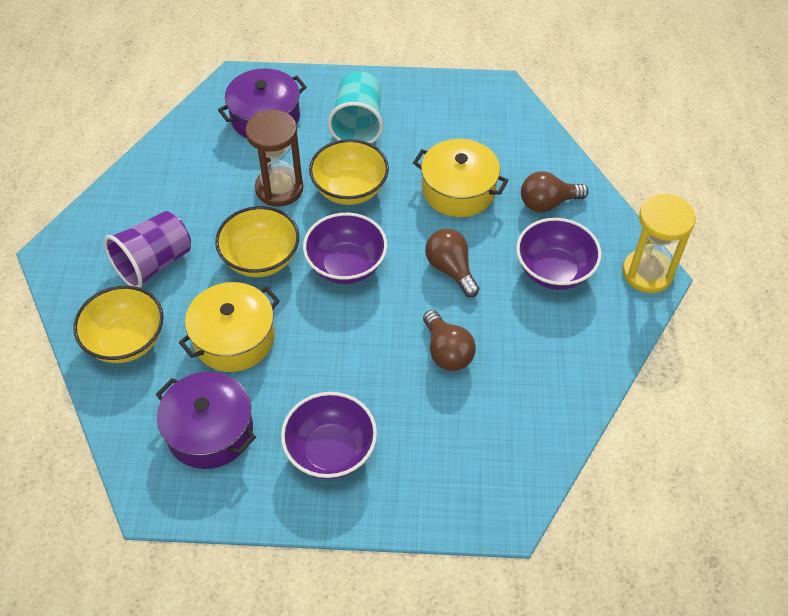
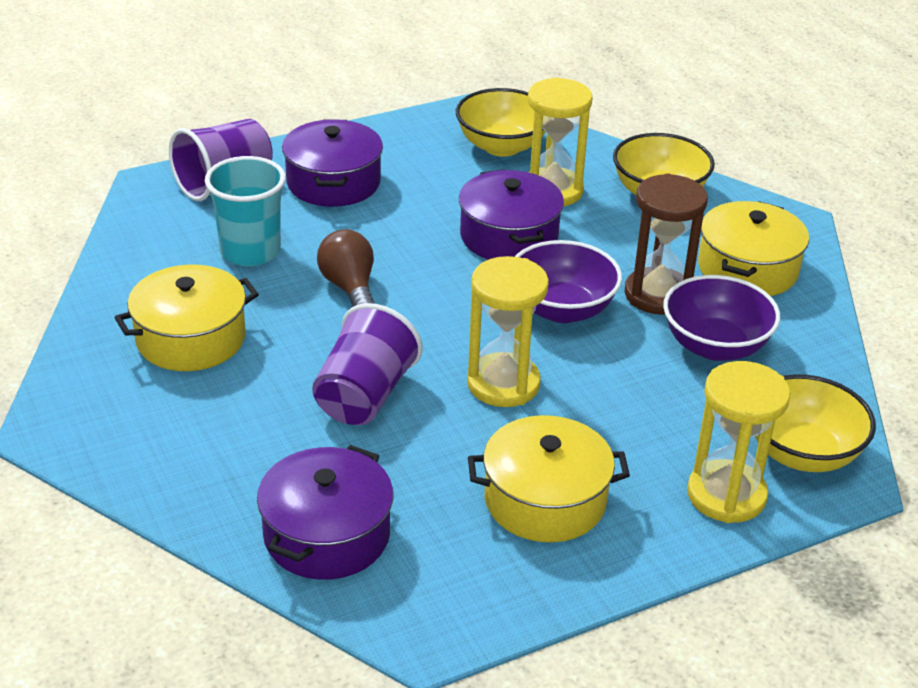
brown light bulb: [423,310,476,371] [425,229,479,297] [521,171,589,213] = 3 -> [317,229,375,306] = 1
purple bowl: [281,392,377,479] [303,213,387,284] [516,218,601,290] = 3 -> [515,240,622,323] [663,275,780,361] = 2
purple cup: [104,211,191,288] = 1 -> [169,119,273,201] [312,303,423,425] = 2
purple pot: [156,372,256,469] [218,68,307,138] = 2 -> [257,445,393,580] [282,119,383,207] [459,169,564,260] = 3
yellow hourglass: [622,193,696,293] = 1 -> [467,256,549,407] [528,77,593,206] [687,361,790,523] = 3
yellow pot: [179,282,280,372] [413,139,509,217] = 2 -> [114,265,259,371] [468,415,630,542] [698,201,809,296] = 3

